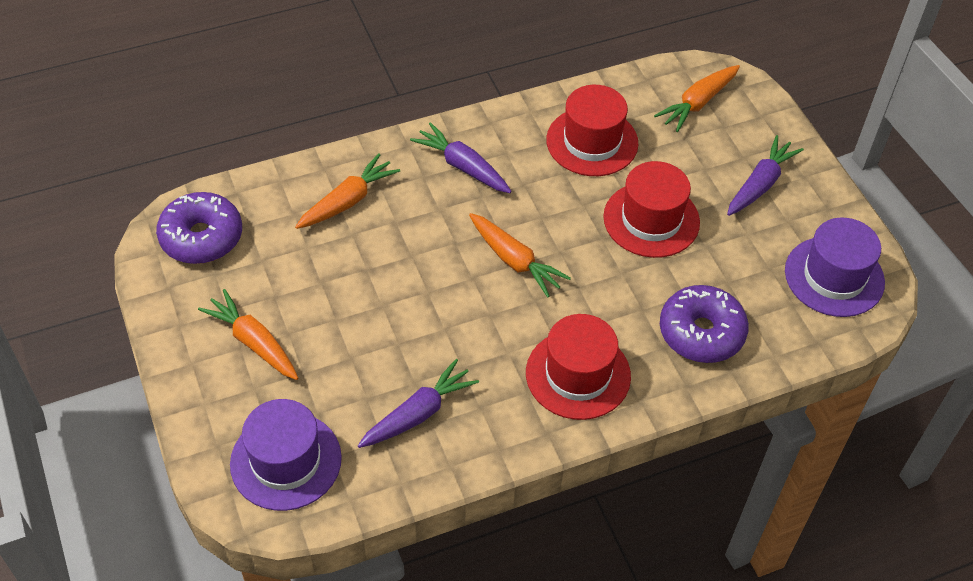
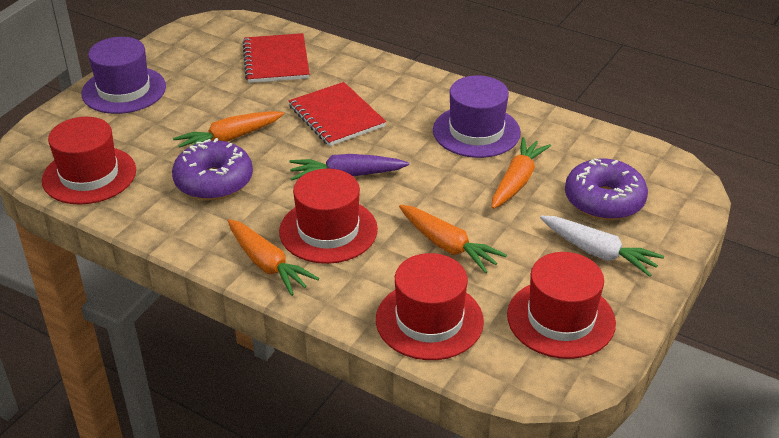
purple carrot: [358,359,479,448] [410,122,512,193] [727,135,804,216] = 3 -> [290,154,409,181] = 1
red hat: [526,314,631,420] [546,85,638,176] [603,161,700,258] = 3 -> [42,117,136,204] [279,169,378,264] [376,253,484,360] [507,252,616,359] = 4
red notebook: none = 0 -> [243,33,310,83] [288,82,386,146] = 2
white carrot: none = 0 -> [540,216,664,277] = 1

